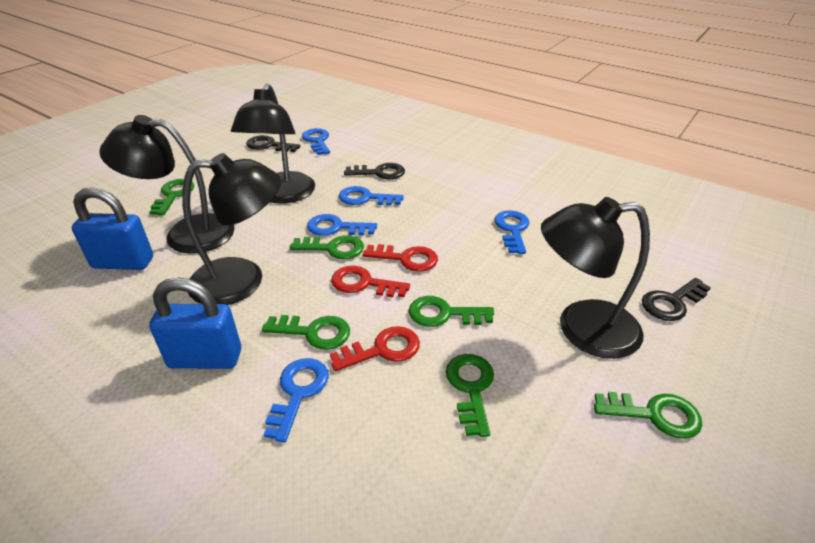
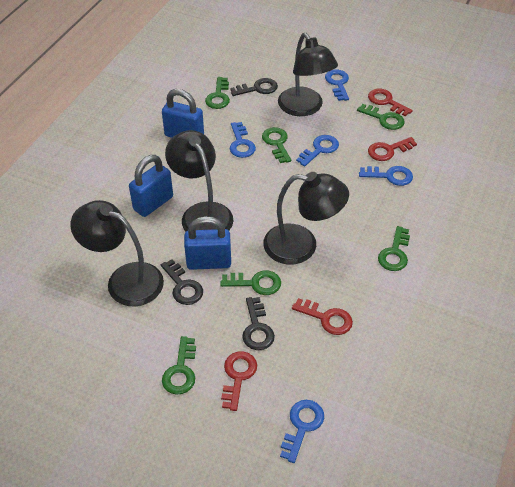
blue padlock: [72,187,153,270] [149,277,241,369] = 2 -> [129,155,173,217] [162,89,204,138] [184,216,231,270] = 3
red key: [330,326,420,371] [331,265,410,298] [363,244,438,272] = 3 -> [221,351,257,411] [292,298,353,335] [368,89,413,116] [368,137,417,161] = 4

